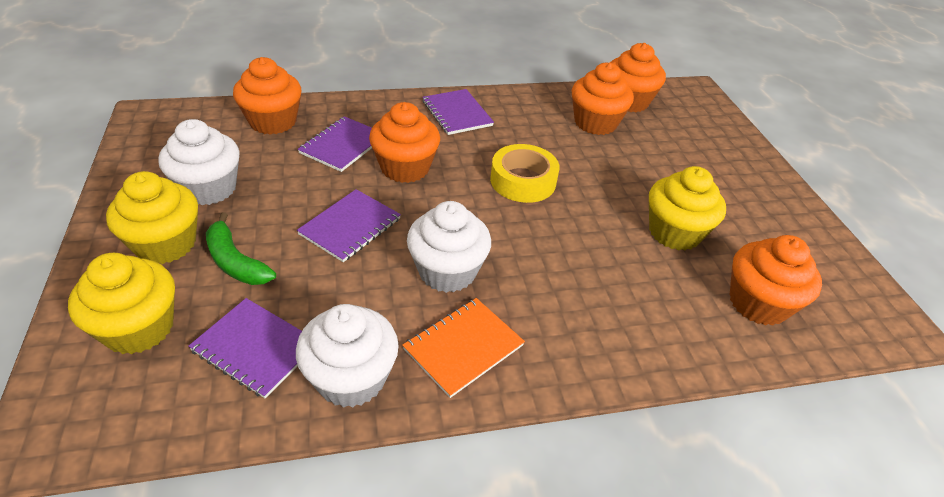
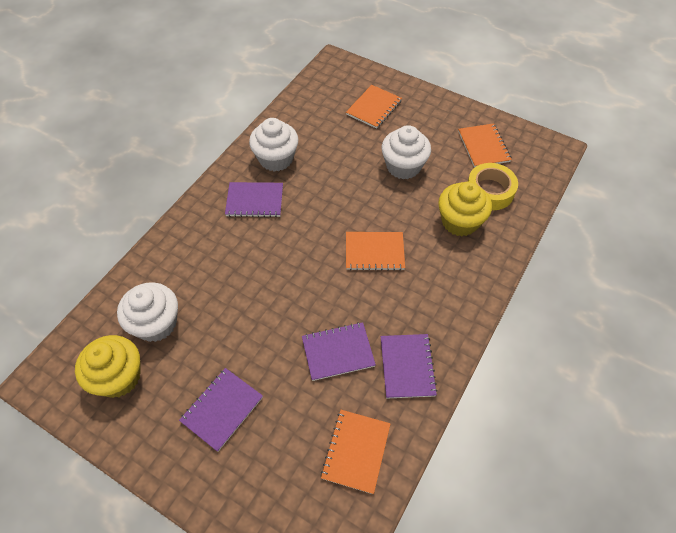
green banana: [206,213,276,285] = 1 -> none = 0
orange cupcake: [233,57,301,135] [369,102,440,183] [571,62,634,135] [610,43,666,112] [730,235,822,326] = 5 -> none = 0
orange notebook: [402,298,525,398] = 1 -> [321,410,391,494] [346,85,402,129] [346,232,405,271] [458,123,512,168] = 4
yellow cupcake: [68,253,175,354] [106,171,198,264] [649,166,726,250] = 3 -> [75,335,141,398] [438,181,492,236] = 2

